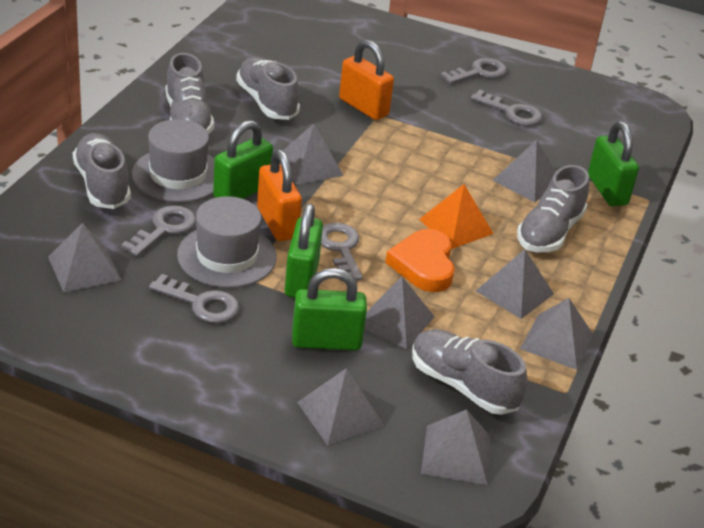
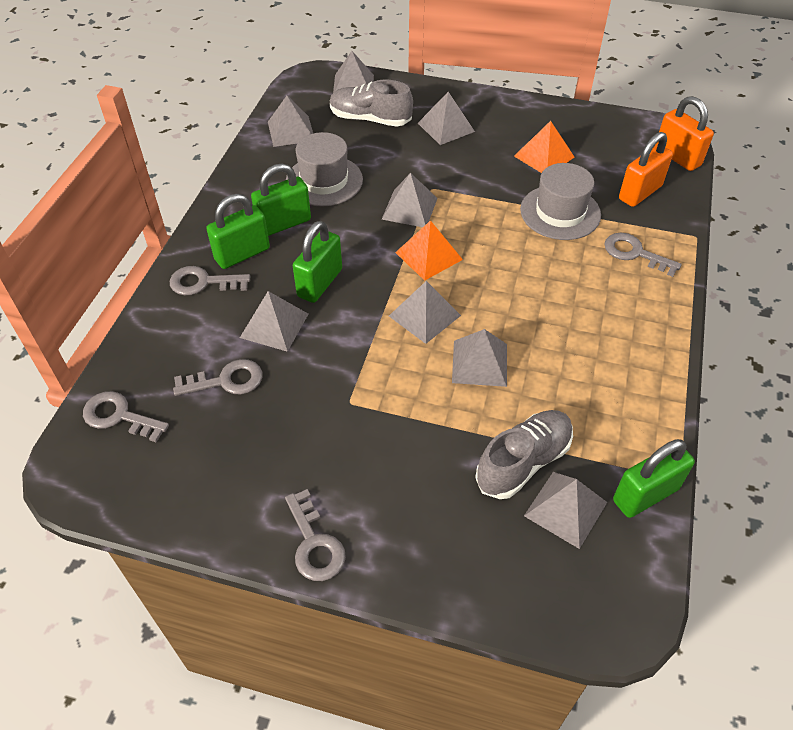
grey shoe: [73,133,131,209] [166,53,214,134] [236,57,300,120] [412,329,528,415] [517,165,589,252] = 5 -> [330,80,413,127] [475,410,573,499] = 2
orange heart: [385,229,455,292] = 1 -> none = 0
orange pyramid: [419,184,494,249] = 1 -> [395,220,463,281] [514,121,575,173] = 2

